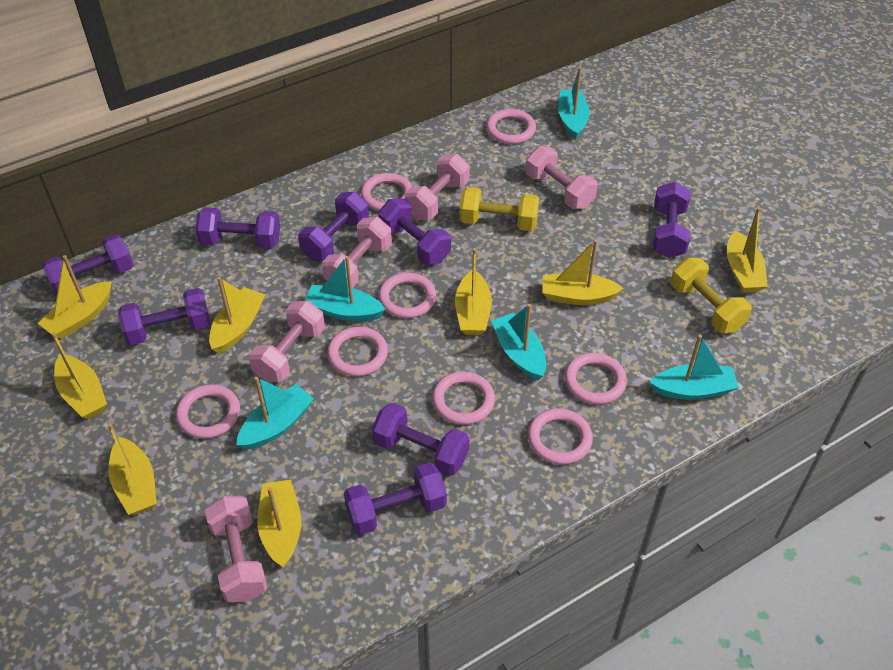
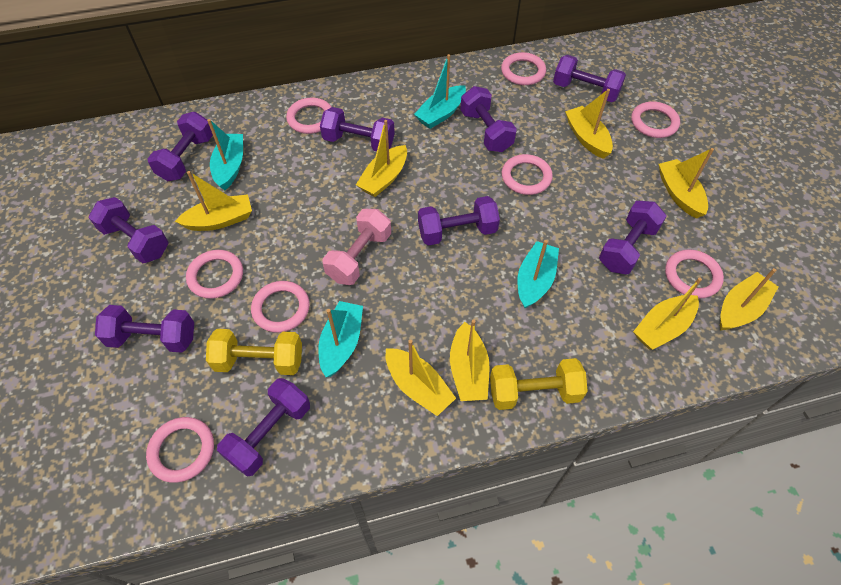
pink dumbbell: [205,496,268,602] [249,301,325,382] [322,217,392,288] [405,154,470,220] [525,146,598,209] = 5 -> [322,209,391,285] = 1
purple dumbbell: [42,234,133,295] [118,288,211,345] [195,208,280,249] [298,192,369,261] [344,463,447,535] [372,403,469,476] [378,198,451,265] [653,182,690,258] = 8 -> [88,197,168,264] [95,305,194,353] [148,112,213,181] [217,378,310,477] [320,107,395,151] [418,196,500,246] [460,86,517,152] [553,55,626,102] [599,201,666,274] = 9
turquoise boat: [236,377,314,450] [305,256,385,322] [491,304,546,380] [558,67,590,140] [650,335,739,400] = 5 -> [207,119,243,190] [318,301,363,377] [414,54,466,129] [517,240,559,308] = 4

